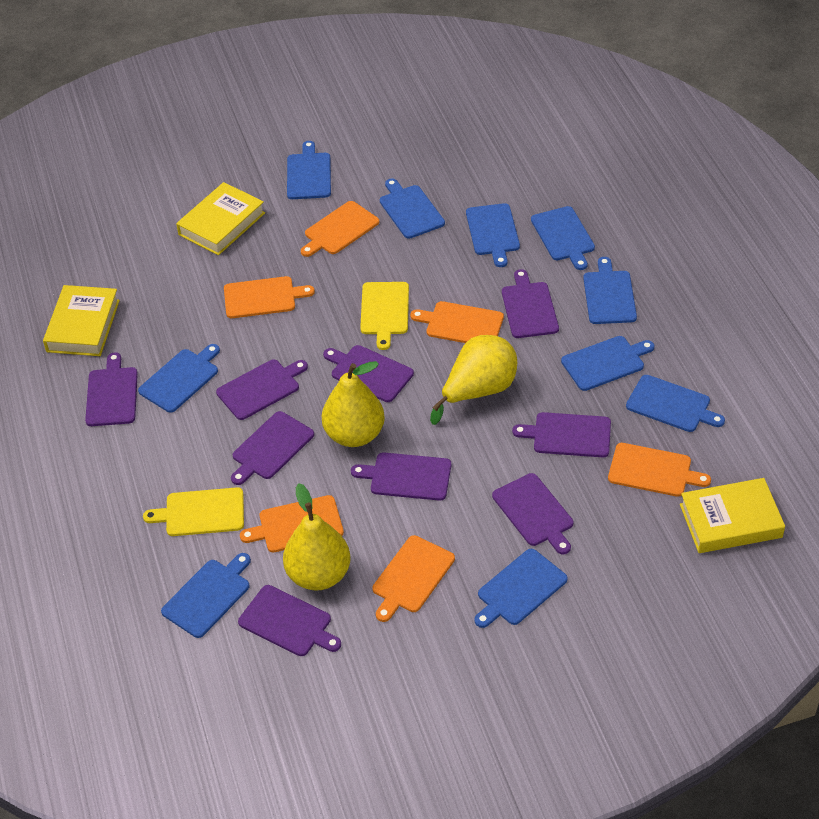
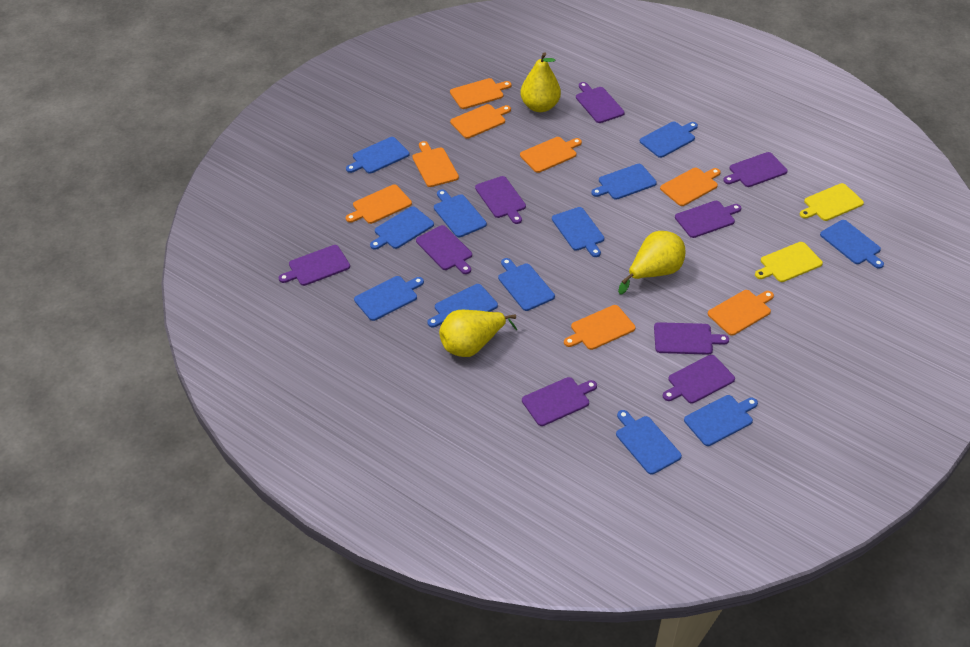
blue cutting board: [138,344,220,413] [161,553,251,638] [287,141,331,199] [380,178,445,239] [466,203,520,267] [474,549,568,628] [531,206,595,270] [561,336,654,391] [583,257,637,324] [626,375,725,432] = 10 -> [346,137,409,174] [354,276,424,321] [370,206,434,250] [427,284,498,327] [434,190,487,237] [498,258,555,311] [552,207,604,257] [591,164,657,200] [616,410,682,475] [640,121,698,158] [684,395,758,446] [820,220,884,269] = 12
orange cutting board: [224,276,315,318] [240,495,344,552] [301,201,379,257] [372,535,455,622] [410,301,504,343] [608,443,711,497] = 6 -> [346,185,412,224] [412,141,459,187] [450,78,512,109] [450,104,511,139] [520,137,582,173] [564,305,636,350] [660,168,721,206] [708,290,774,336] = 8
yellow book: [43,285,120,356] [176,182,265,255] [680,478,785,553] = 3 -> none = 0

